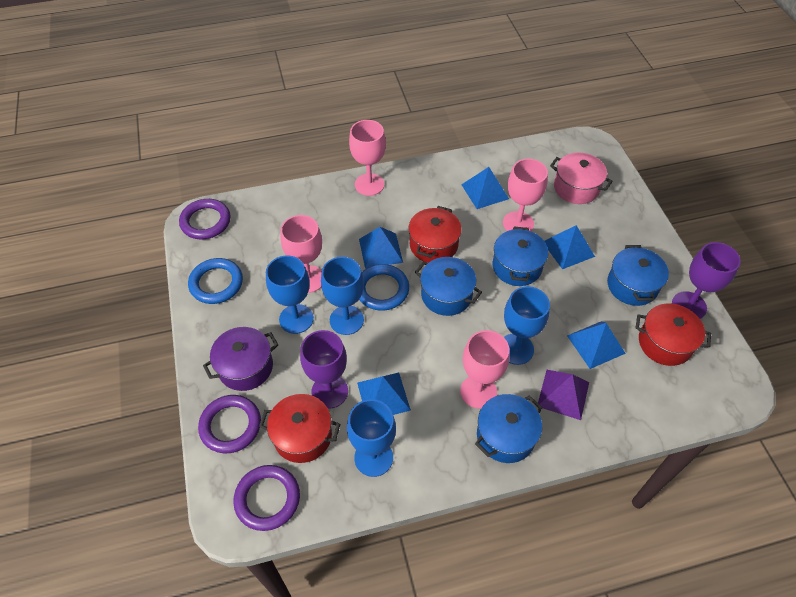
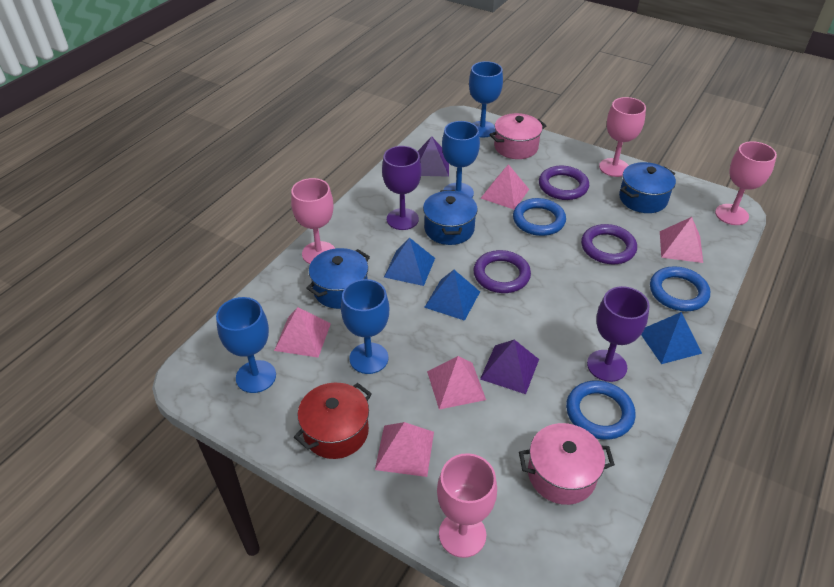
blue pot: [415,257,482,316] [475,394,543,463] [492,227,548,286] [607,245,669,306] = 4 -> [306,248,370,309] [423,190,478,245] [619,162,676,213] = 3
blue pyramid: [357,373,411,415] [359,227,403,269] [461,167,509,209] [545,225,595,269] [567,321,626,369] = 5 -> [384,238,435,286] [424,270,480,321] [641,312,702,364] = 3
blue ring: [188,258,243,304] [359,264,409,311] = 2 -> [513,198,566,236] [566,381,636,440] [650,266,710,311] = 3
pink pot: [550,152,613,204] = 1 -> [489,113,546,159] [519,423,615,505] = 2
pink pyramid: none = 0 -> [274,307,331,357] [375,422,434,477] [427,356,486,410] [481,164,529,209] [660,217,703,263] = 5
purple pot: [203,327,278,391] = 1 -> none = 0
purple pyramid: [538,370,589,420] = 1 -> [418,136,449,177] [480,340,539,394] = 2
red pot: [259,394,340,463] [408,206,462,263] [636,303,711,366] = 3 -> [294,383,372,459] = 1

